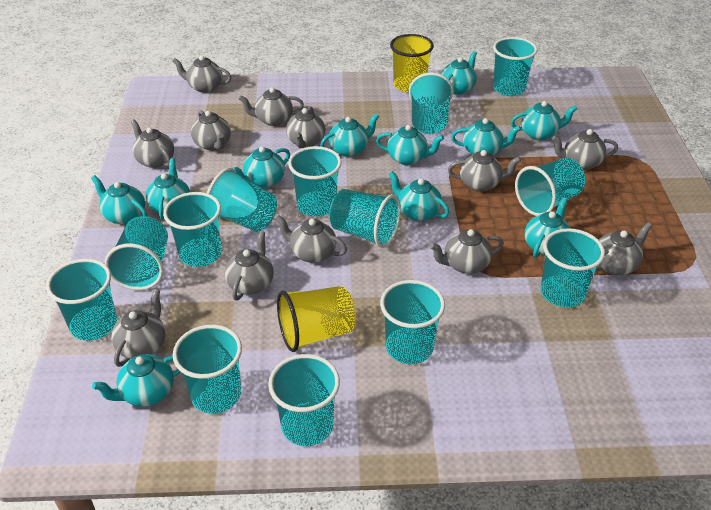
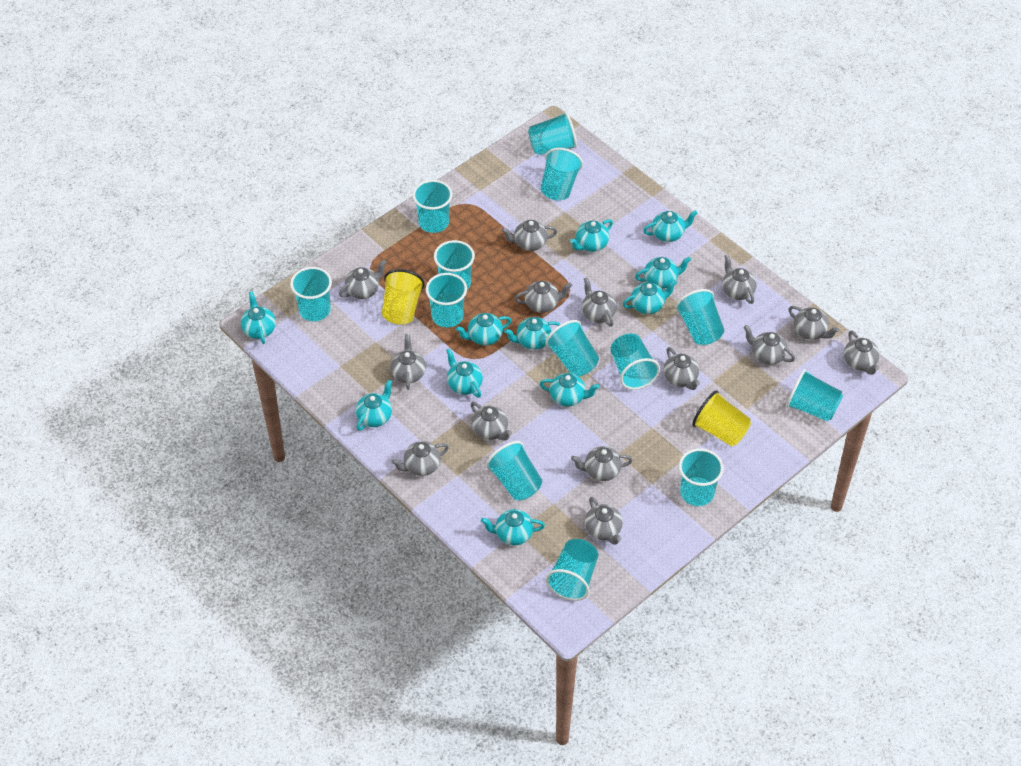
grey teapot: [111,289,166,367] [131,120,174,168] [173,55,231,93] [191,110,231,150] [225,231,274,301] [238,87,304,126] [275,215,347,263] [286,106,326,148] [430,229,504,274] [448,150,521,192] [552,129,618,170] [595,223,652,275] = 12 -> [339,259,386,299] [390,334,426,390] [391,441,449,476] [471,402,512,441] [501,220,557,251] [515,281,572,313] [571,446,633,481] [582,277,617,327] [585,497,623,545] [664,347,700,390] [722,255,757,304] [744,325,795,365] [788,306,839,340] [844,331,880,375] = 14

